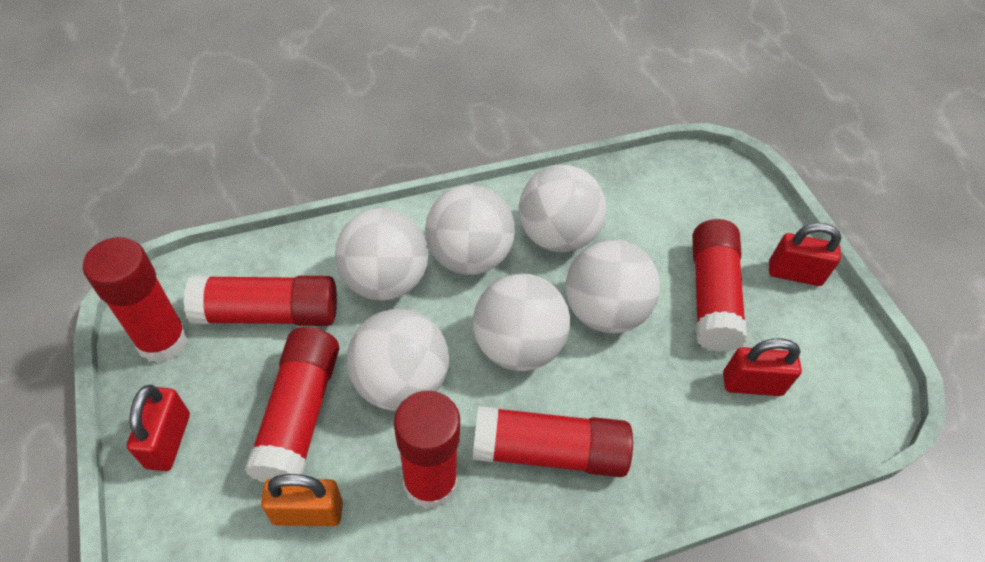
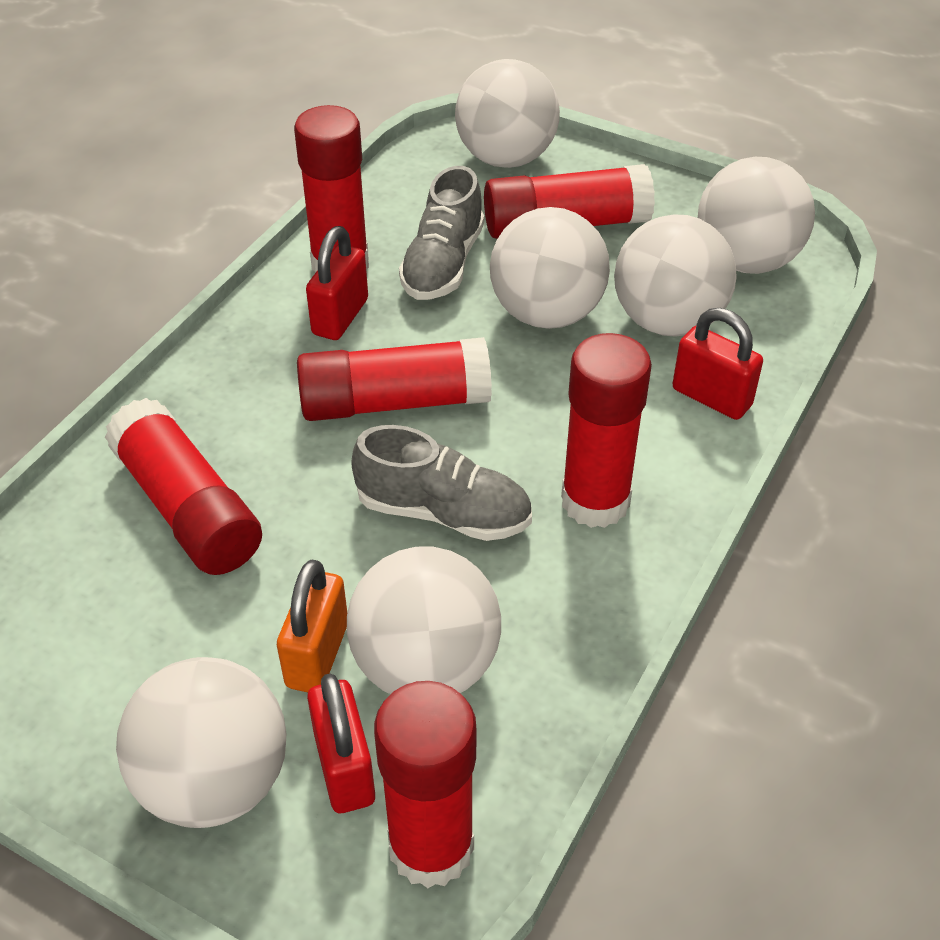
grey shoe: none = 0 -> [351,425,532,541] [399,166,484,300] = 2

